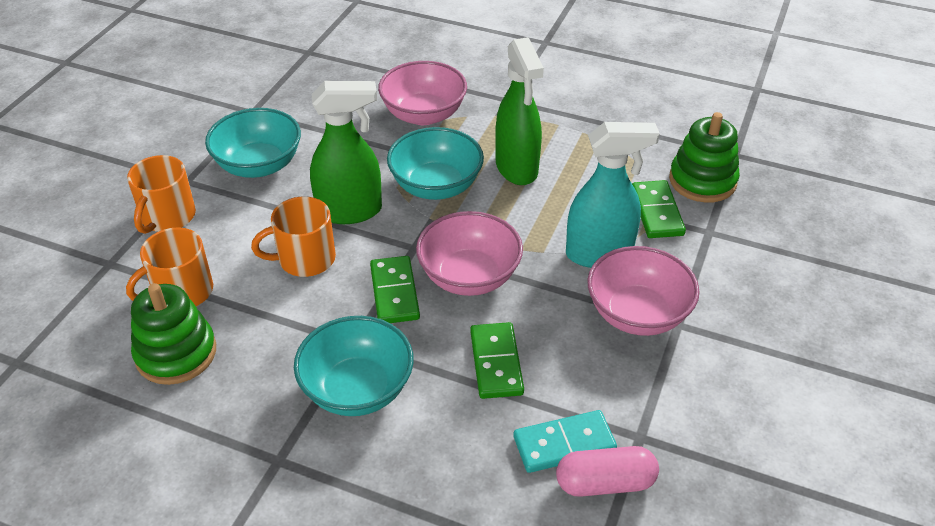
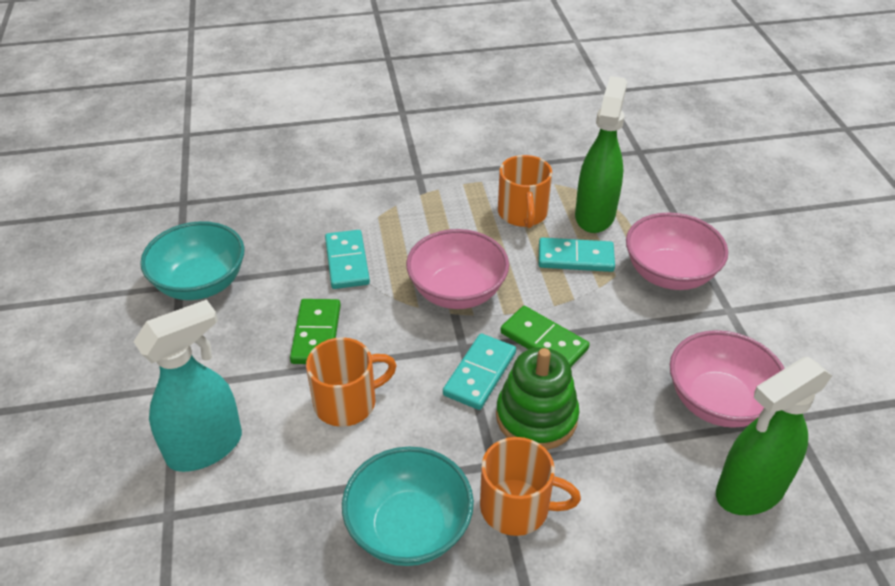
green domino: [370,256,420,323] [470,322,524,399] [632,180,686,238] = 3 -> [290,299,341,364] [500,306,590,367] = 2
green stacking toy: [131,283,216,385] [669,112,740,203] = 2 -> [496,347,579,450] = 1
pink capsule: [556,446,659,497] = 1 -> none = 0
turquoise bowl: [205,108,301,178] [294,316,414,416] [387,127,484,200] = 3 -> [140,221,245,300] [342,447,474,566] = 2
turquoise domino: [513,410,617,473] = 1 -> [325,230,370,289] [443,334,516,410] [538,237,615,272] = 3

